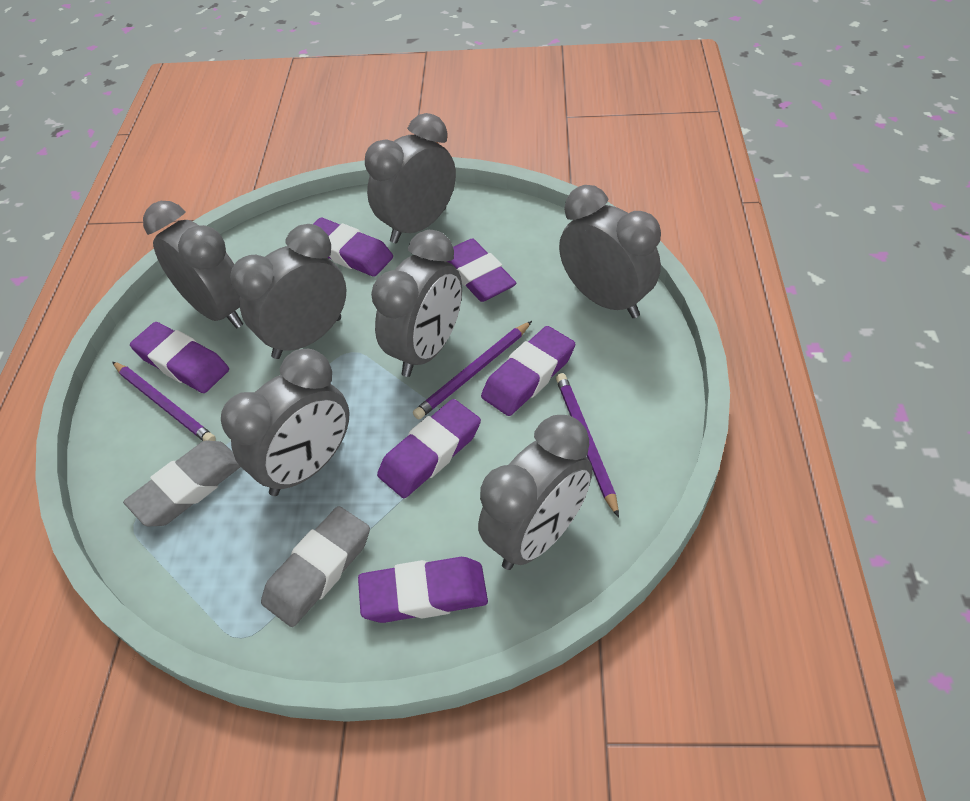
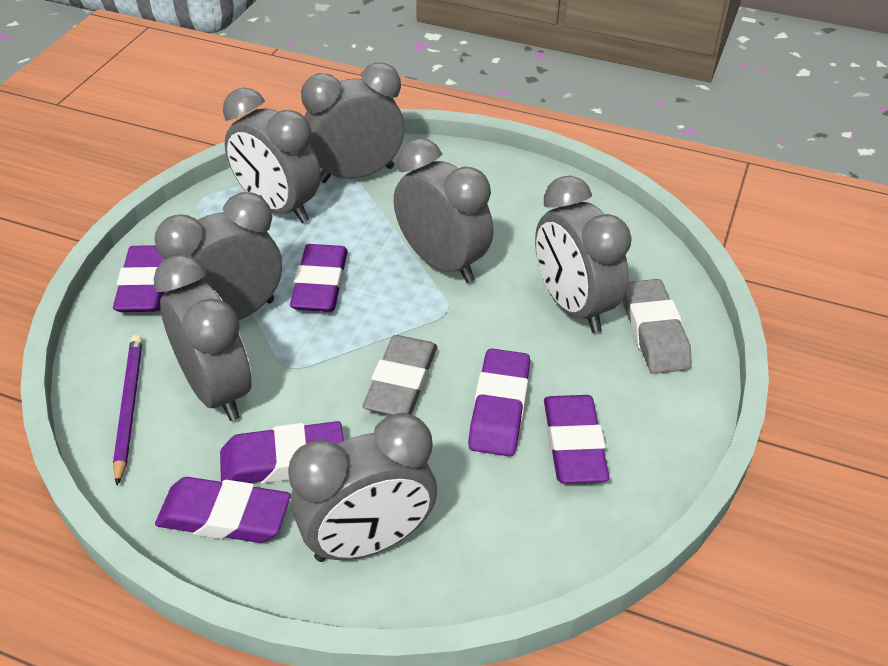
purple pencil: [112,362,216,441] [413,321,532,419] [556,373,619,518] = 3 -> [113,335,143,485] = 1

